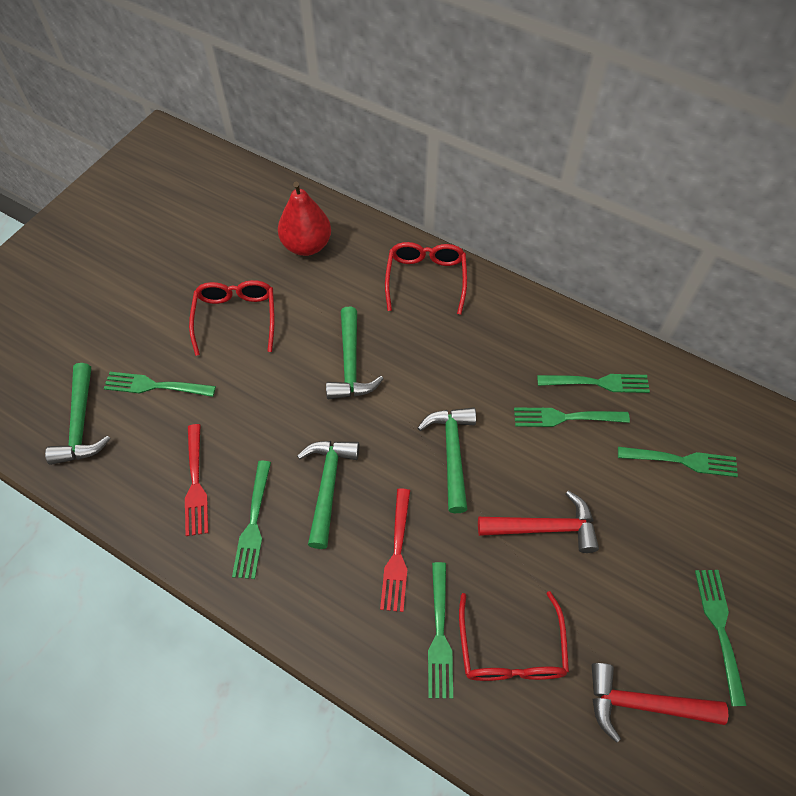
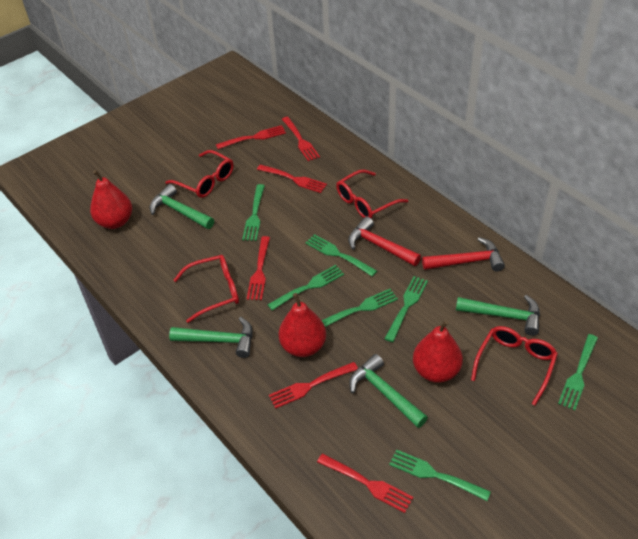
red fork: [185,424,208,536] [380,488,410,612] = 2 -> [216,125,286,149] [247,236,270,300] [257,164,327,193] [269,362,358,409] [282,117,320,161] [317,453,413,513] = 6
red glasses: [189,280,275,356] [385,242,467,315] [459,591,569,681] = 3 -> [165,150,234,198] [174,255,239,323] [336,170,408,218] [471,326,558,405] = 4
red pear: [278,182,331,256] = 1 -> [90,170,132,229] [279,293,326,357] [413,320,463,383] = 3

